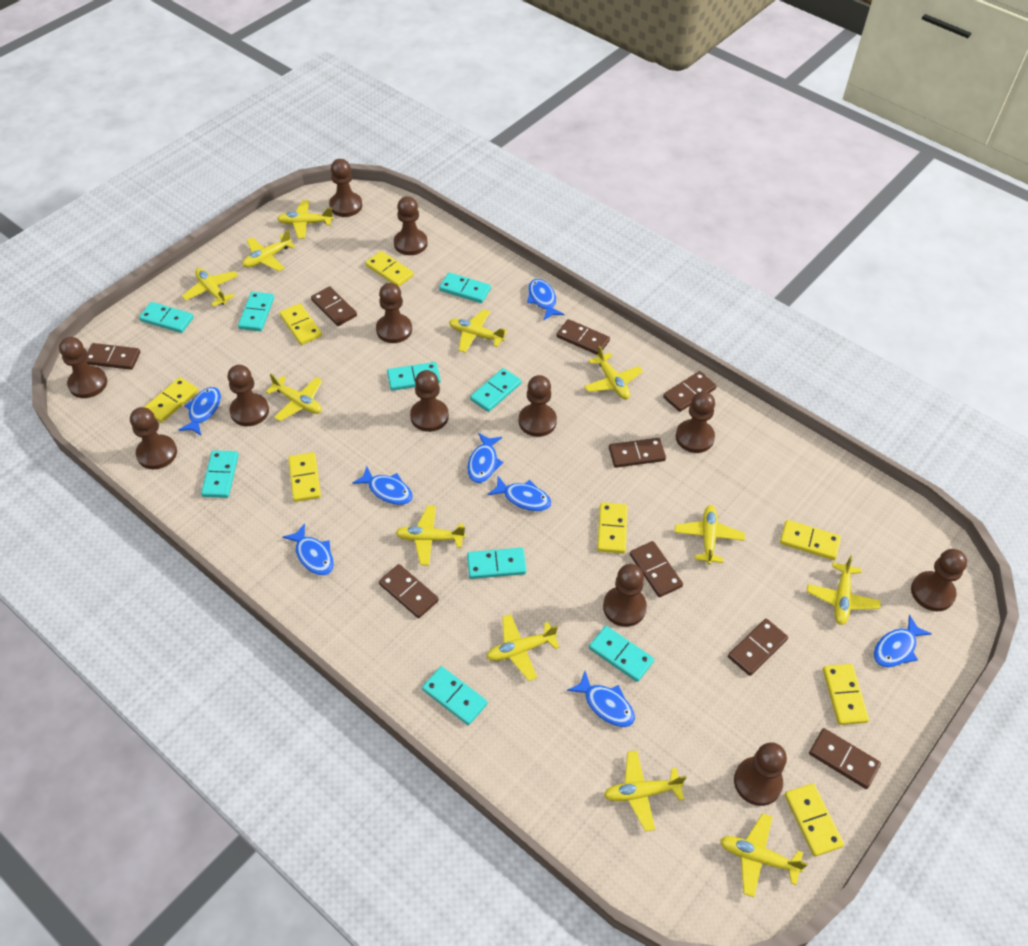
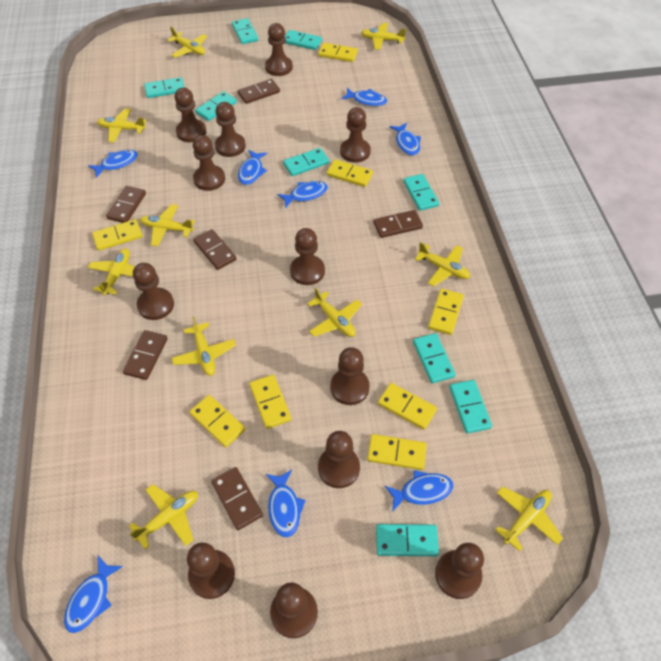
brown domino: [85,343,140,370] [311,286,357,326] [379,564,439,618] [556,319,610,355] [609,438,666,468] [630,541,683,597] [663,371,716,412] [728,619,788,676] [809,728,881,789] = 9 -> [106,186,146,223] [123,330,168,380] [193,229,237,270] [211,467,263,530] [238,79,280,104] [374,210,423,238] = 6
yellow plane: [182,268,238,307] [242,230,296,271] [266,373,322,421] [277,200,334,239] [395,505,466,566] [449,309,507,353] [487,614,559,681] [584,346,643,399] [604,751,686,831] [675,505,745,565] [720,813,808,897] [807,555,881,625] = 12 -> [88,248,135,295] [97,108,147,143] [129,484,198,549] [140,204,195,247] [167,27,208,58] [172,316,236,376] [307,288,362,337] [361,23,406,50] [415,242,470,287] [495,486,563,552] = 10

